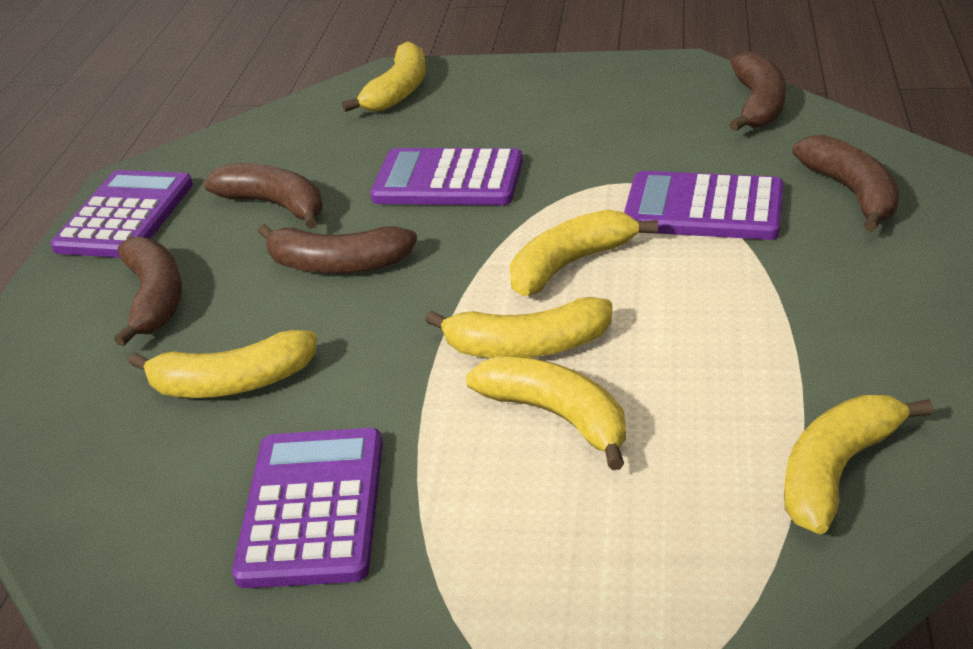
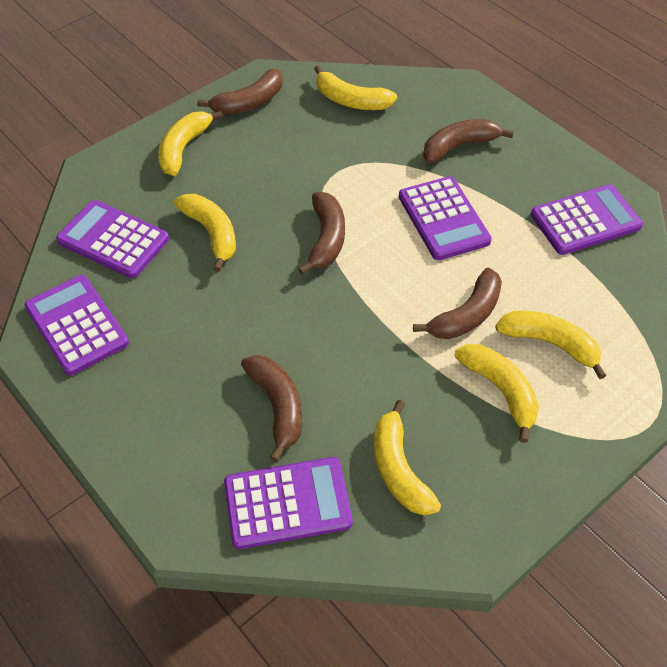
purple calculator: [50,170,193,258] [232,428,383,588] [370,148,523,205] [624,171,784,240] = 4 -> [25,275,129,376] [56,200,169,278] [224,457,353,549] [399,176,492,260] [531,185,643,255] = 5

